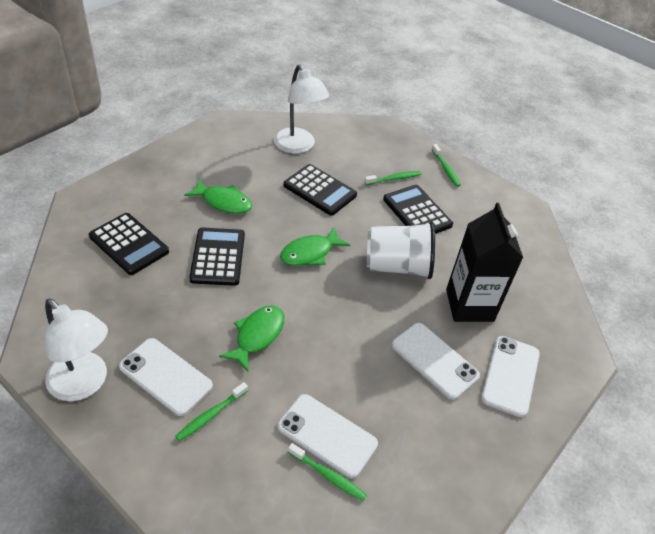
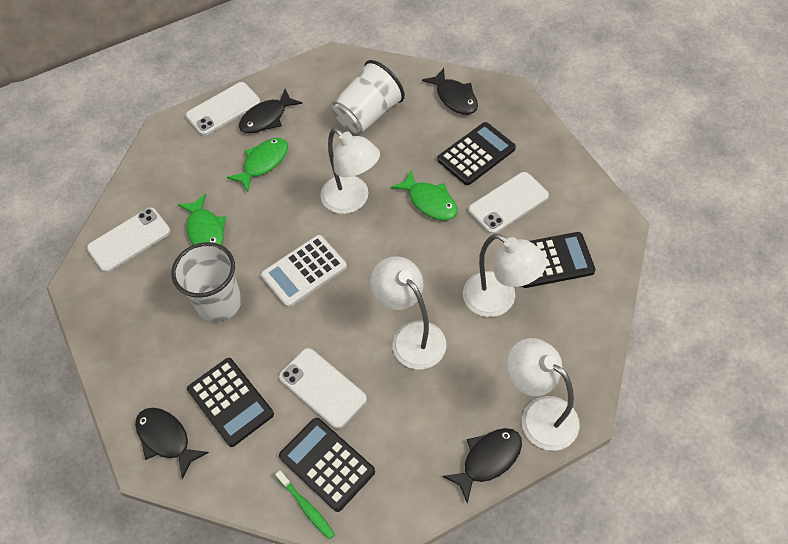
black carton: [446,203,523,322] = 1 -> none = 0
black fish: none = 0 -> [135,408,209,479] [239,89,302,134] [422,68,478,115] [442,428,522,504] = 4
green toothbrush: [175,382,248,441] [288,443,367,501] [364,171,421,185] [432,144,461,187] = 4 -> [275,470,335,539] = 1
white calculator: none = 0 -> [261,235,347,308] = 1
white cup: [367,222,435,279] = 1 -> [171,242,242,322] [332,60,405,134] = 2
white lamp: [45,299,108,401] [274,65,329,153] = 2 -> [321,128,380,214] [370,256,446,370] [463,234,547,317] [507,338,580,451] = 4

